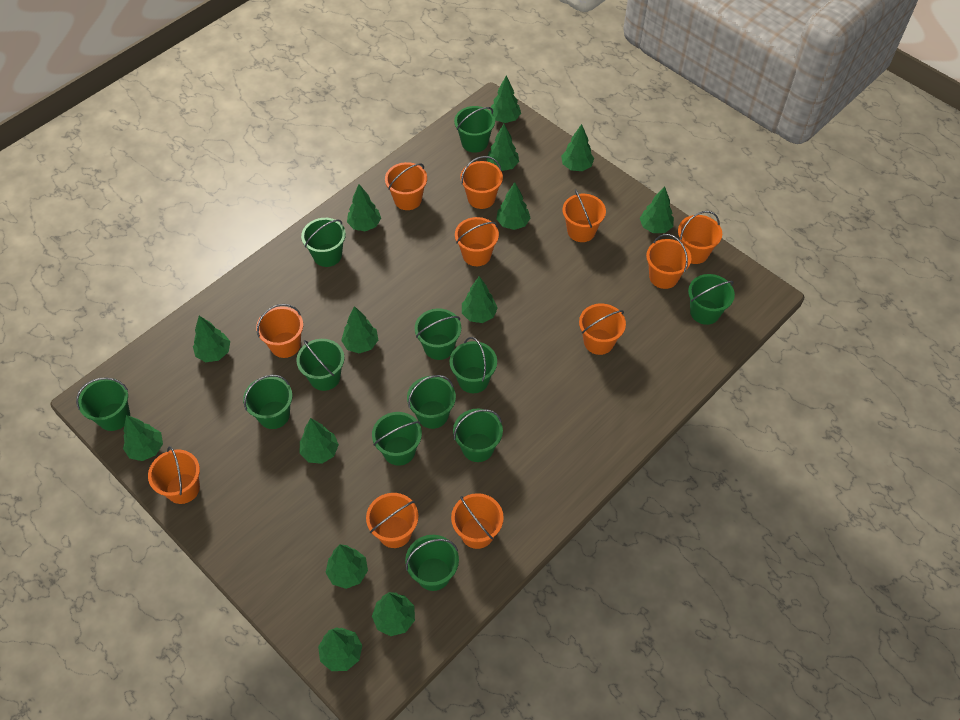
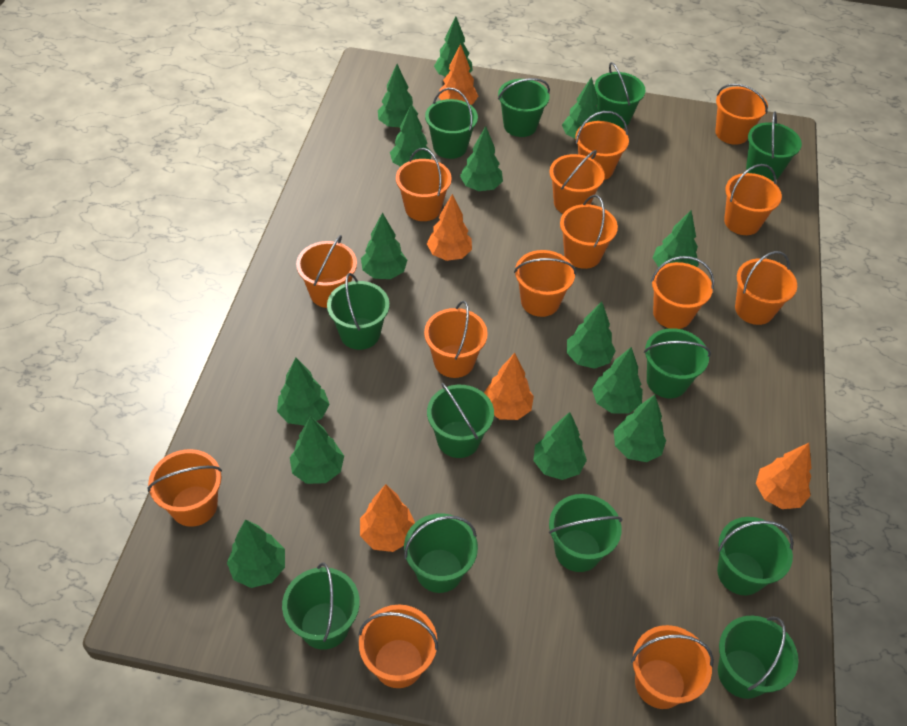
orange bucket: [148,446,200,504] [256,304,303,358] [366,493,418,548] [385,162,427,210] [451,493,504,549] [455,217,499,266] [460,156,503,209] [562,189,606,242] [579,303,626,355] [646,234,692,289] [678,211,722,264] = 11 -> [148,449,222,527] [296,235,357,308] [358,605,438,688] [396,148,452,221] [424,301,488,378] [514,250,576,317] [549,150,605,214] [560,195,618,269] [575,111,629,180] [631,625,714,709] [651,256,714,329] [715,84,768,145] [724,164,782,235] [735,251,797,325] = 14
orange tree: none = 0 -> [360,484,415,552] [427,194,472,261] [438,44,478,105] [484,353,534,420] [756,443,812,509] = 5

